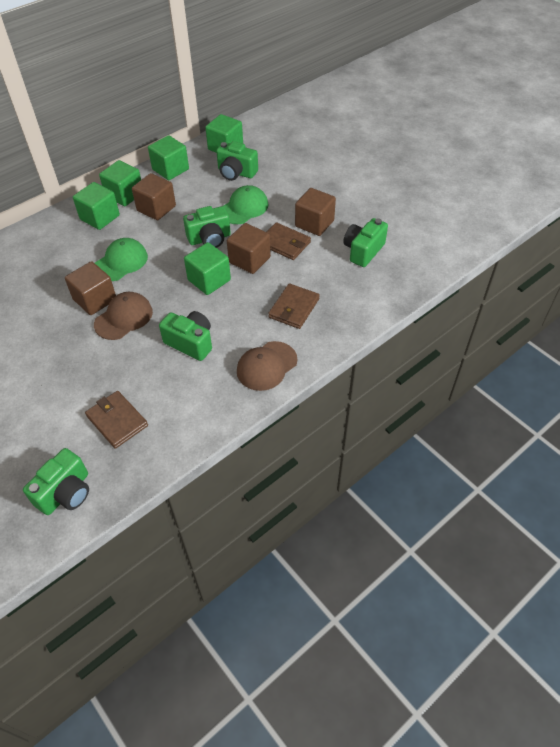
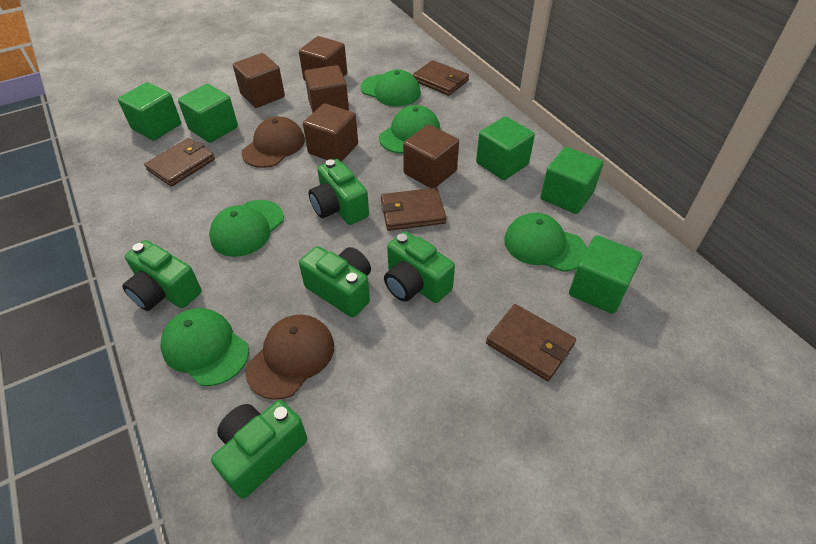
brown cube: [65,261,116,315] [132,173,176,220] [227,223,271,274] [295,188,336,236] = 4 -> [233,53,285,108] [299,36,347,80] [303,103,358,162] [304,65,349,113] [403,124,459,188] = 5
brown wallet: [85,391,148,449] [267,222,311,260] [268,283,320,329] = 3 -> [144,138,215,187] [381,188,446,231] [412,60,469,96] [486,304,576,381] = 4
green cap: [95,238,148,281] [224,185,269,224] = 2 -> [160,308,249,386] [209,200,284,257] [361,69,421,106] [379,105,440,154] [504,213,587,272] = 5

